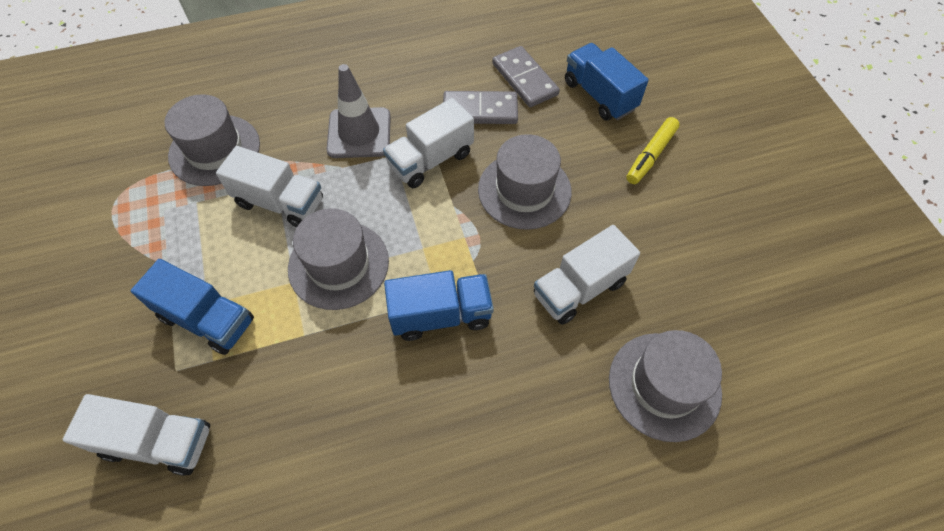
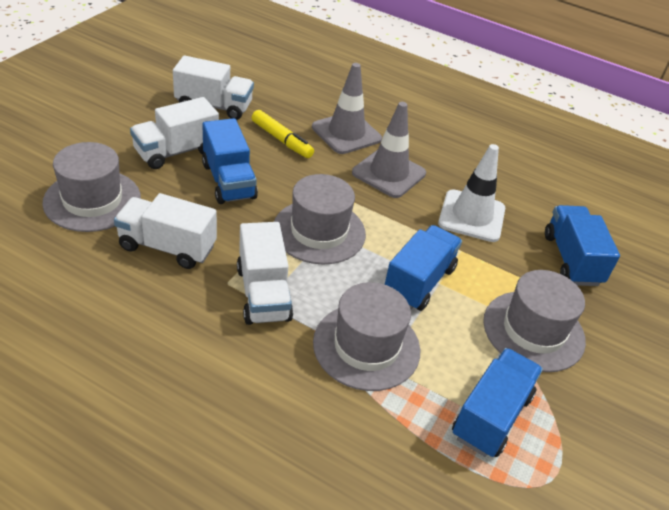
blue truck: [131,259,254,355] [384,270,494,341] [565,43,649,121] = 3 -> [202,118,258,204] [385,225,462,311] [452,348,543,457] [545,205,620,286] = 4
grey domino: [443,91,518,124] [492,46,560,107] = 2 -> none = 0
grey traffic cone: [326,64,391,158] = 1 -> [312,63,382,154] [352,102,426,198] = 2
white traffic cone: none = 0 -> [438,144,505,242] = 1

